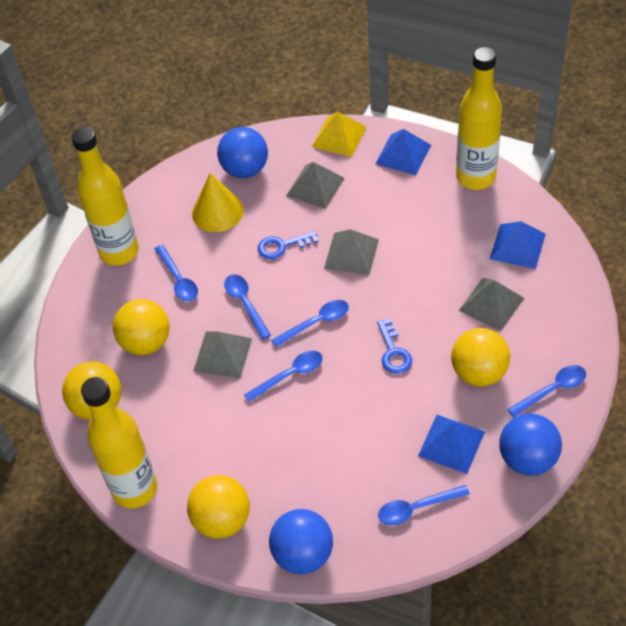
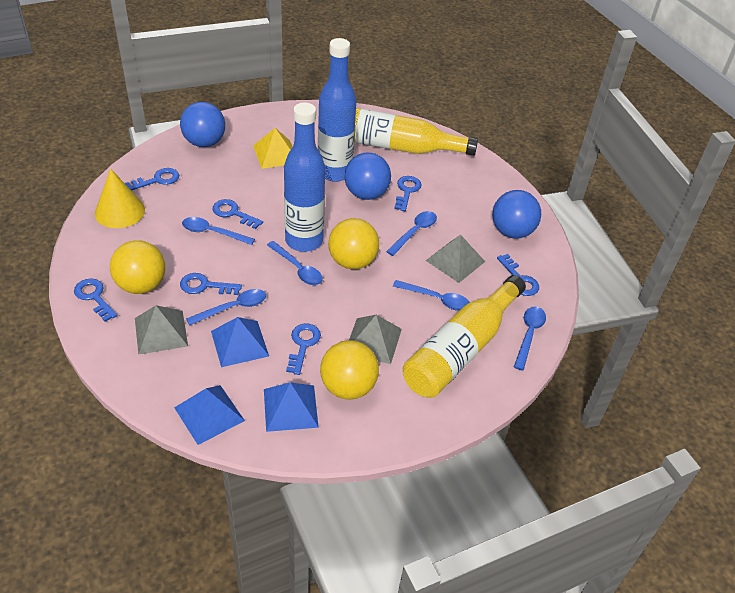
blue bottle: none = 0 -> [284,102,325,252] [318,38,356,182] = 2
blue key: [258,231,318,259] [377,319,412,374] = 2 -> [74,279,118,322] [125,168,179,191] [180,273,242,295] [212,199,263,229] [286,324,321,375] [394,176,422,211] [497,254,539,296] = 7
grey pyramid: [193,332,252,378] [286,162,344,209] [324,229,379,275] [459,278,524,331] = 4 -> [135,305,188,355] [349,315,402,364] [426,235,485,283] = 3
yellow ball: [62,361,121,420] [113,299,170,355] [187,475,250,539] [451,328,510,386] = 4 -> [110,240,165,294] [320,340,379,399] [328,218,379,269] = 3
yellow bottle: [71,127,139,266] [81,377,157,508] [456,47,502,190] = 3 -> [354,108,478,156] [403,275,526,398] = 2

